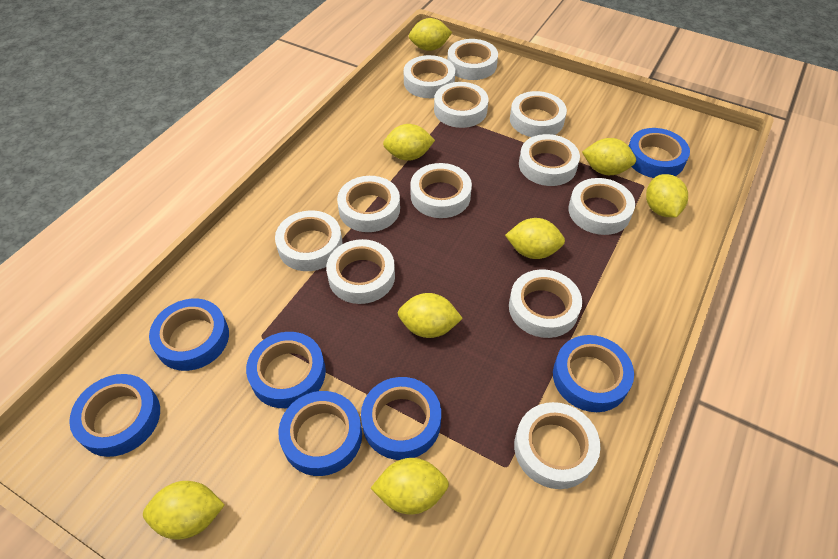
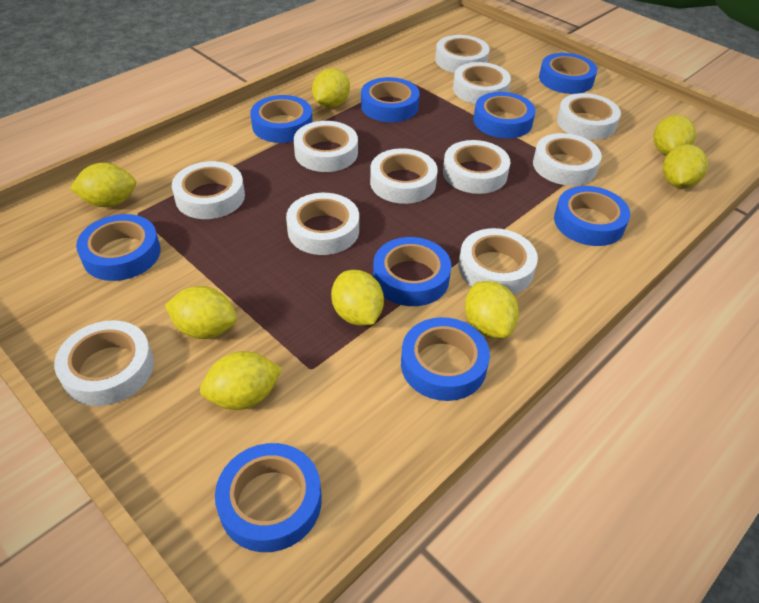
blue tape: [69,374,160,457] [149,299,229,371] [246,332,326,408] [278,391,362,476] [361,377,441,460] [553,335,634,412] [629,128,690,178] = 7 -> [76,214,161,281] [215,443,322,552] [250,95,313,143] [361,77,419,122] [373,237,451,306] [401,317,490,401] [473,92,536,138] [539,53,597,94] [554,186,630,246] = 9
white tape: [275,210,343,271] [326,239,395,304] [337,176,400,232] [404,55,455,98] [410,163,472,218] [434,82,488,128] [447,39,498,80] [509,269,582,338] [510,91,567,137] [514,402,601,489] [519,134,580,186] [568,178,635,235] = 12 -> [54,320,154,406] [172,161,245,219] [286,193,359,255] [294,121,358,172] [370,148,438,204] [435,35,490,73] [443,140,510,194] [453,62,511,104] [459,228,538,294] [533,133,602,186] [557,93,621,140] = 11

